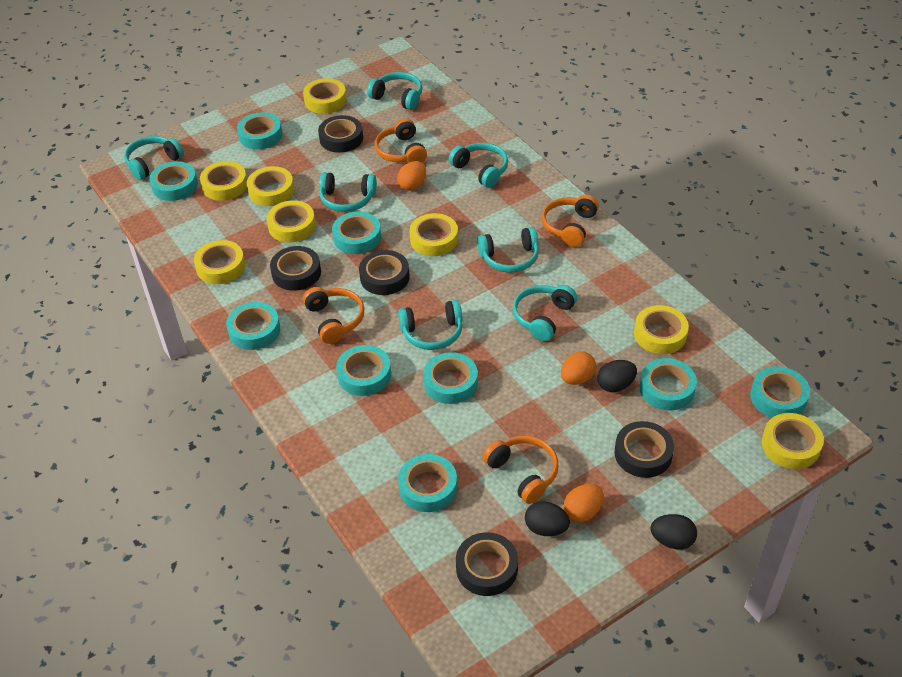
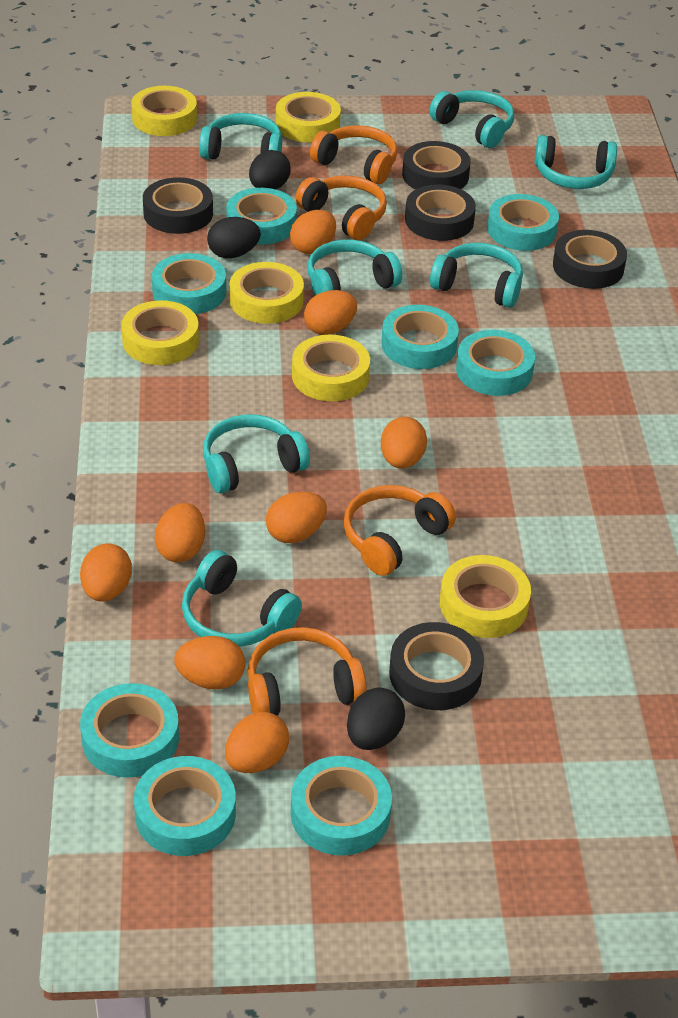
orange egg: [397,161,426,191] [561,352,596,385] [563,484,604,522] = 3 -> [80,543,132,602] [155,503,205,562] [174,636,245,690] [225,712,289,773] [266,492,327,543] [290,210,336,254] [304,290,357,335] [381,417,427,469] = 8
turquoise tape: [149,161,198,201] [226,302,280,350] [237,112,282,149] [332,211,381,254] [336,345,391,396] [398,454,457,512] [423,352,478,404] [639,358,697,410] [750,366,810,418] = 9 -> [80,683,179,778] [134,756,236,856] [152,253,226,314] [226,188,297,245] [291,756,392,856] [382,305,459,369] [456,330,535,396] [487,194,559,251] = 8
yellow tape: [194,240,245,284] [200,161,247,201] [247,166,294,206] [267,200,316,242] [303,78,346,114] [409,213,458,256] [634,305,689,354] [762,413,824,469] = 8 -> [121,300,199,365] [131,86,197,136] [230,262,304,324] [276,92,341,142] [292,335,370,401] [440,555,531,638] = 6

